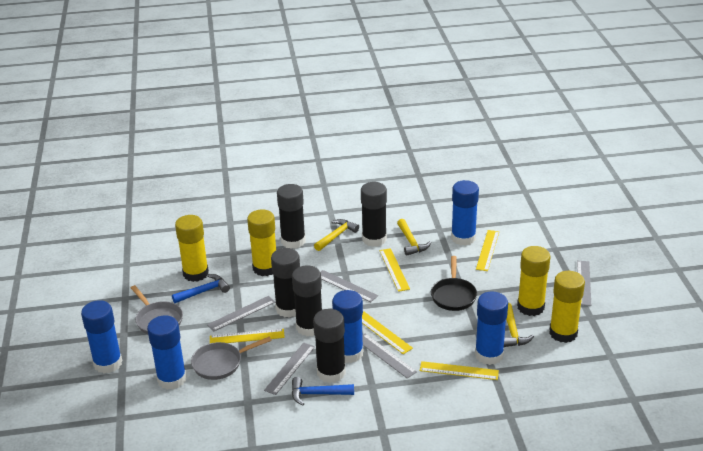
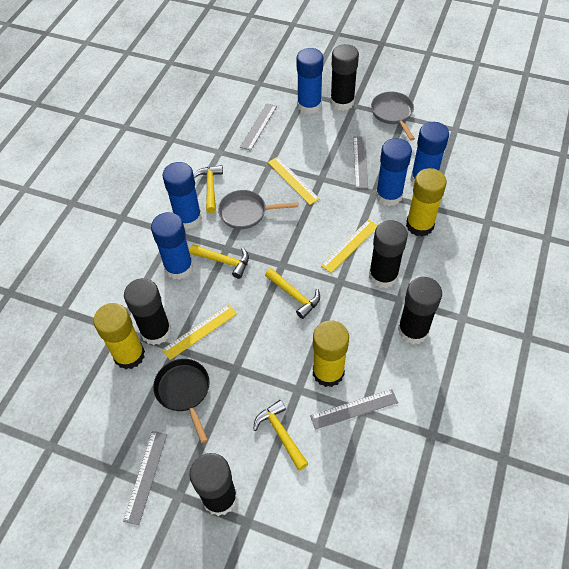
blue hammer: [172,274,230,303] [292,377,354,405] = 2 -> none = 0
grey ruler: [207,296,275,332] [264,343,315,395] [320,270,378,302] [362,333,417,378] [577,261,591,306] = 5 -> [123,431,167,525] [240,103,277,151] [310,389,398,430] [353,136,368,188] = 4
yellow glue stick: [175,215,209,282] [247,209,276,276] [517,246,550,316] [549,271,585,343] = 4 -> [93,303,145,370] [313,320,349,387] [406,168,447,237] = 3
yellow hammer: [314,219,359,251] [397,219,431,256] [504,303,534,347] = 3 -> [190,244,249,279] [194,165,223,213] [253,400,308,470] [265,268,320,319] = 4
yellow ruler: [210,329,285,343] [362,311,413,354] [379,248,410,292] [420,361,499,380] [476,230,499,271] = 5 -> [162,304,237,360] [268,157,319,205] [321,219,378,273] = 3

